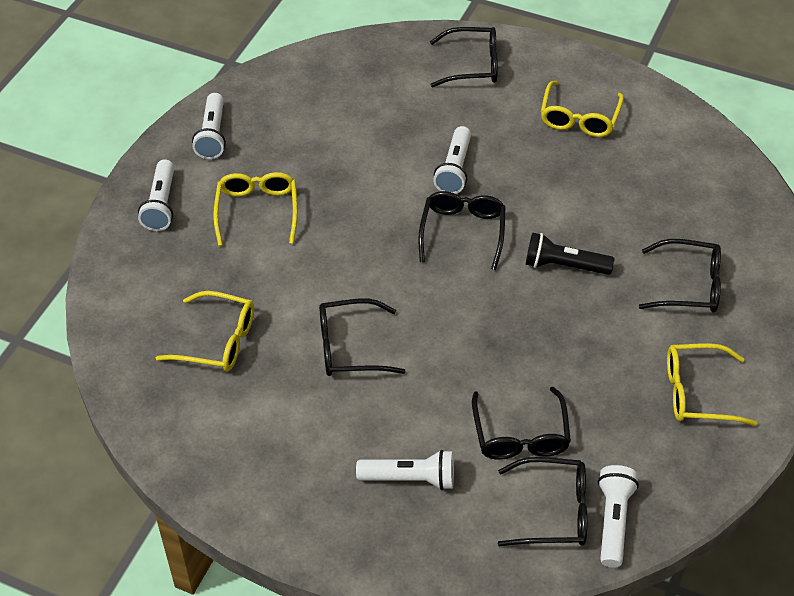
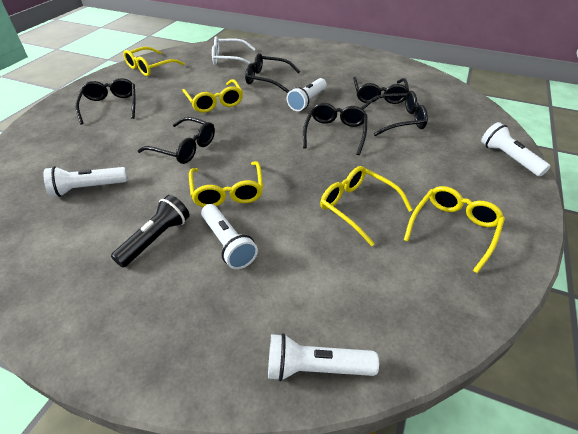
white glasses: none = 0 -> [212,36,255,65] = 1
yellow glasses: [156,291,254,371] [213,172,298,246] [541,81,624,137] [667,343,758,426] = 4 -> [123,47,185,76] [182,79,243,113] [189,161,263,207] [320,166,413,246] [404,186,505,273] = 5

